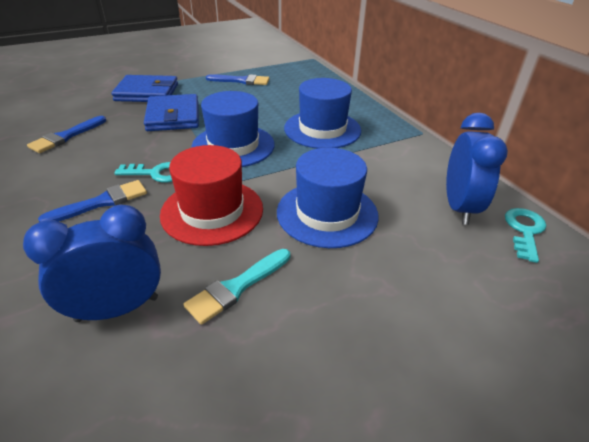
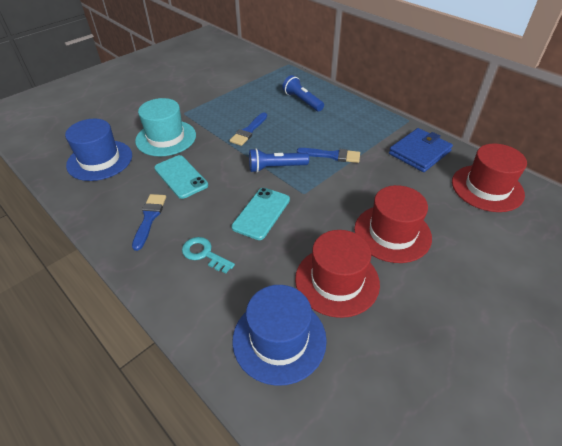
blue clock: [23,205,161,322] [446,113,508,225] = 2 -> none = 0
blue flashlight: none = 0 -> [249,148,309,173] [282,75,324,111] = 2
blue hat: [191,91,275,167] [277,148,379,248] [284,78,361,148] = 3 -> [65,119,132,181] [232,285,327,386] = 2
blue wallet: [111,75,178,102] [144,94,199,131] = 2 -> [389,128,453,172] = 1
red hat: [160,145,263,246] = 1 -> [295,230,380,318] [354,185,432,263] [452,144,527,212] = 3
turquoise brush: [184,249,290,325] = 1 -> none = 0
turquoise hat: none = 0 -> [135,98,196,156] = 1
turquoise key: [114,162,173,182] [505,208,546,263] = 2 -> [182,237,235,274] = 1
turquoise phone: none = 0 -> [154,155,208,199] [231,188,290,240] = 2

